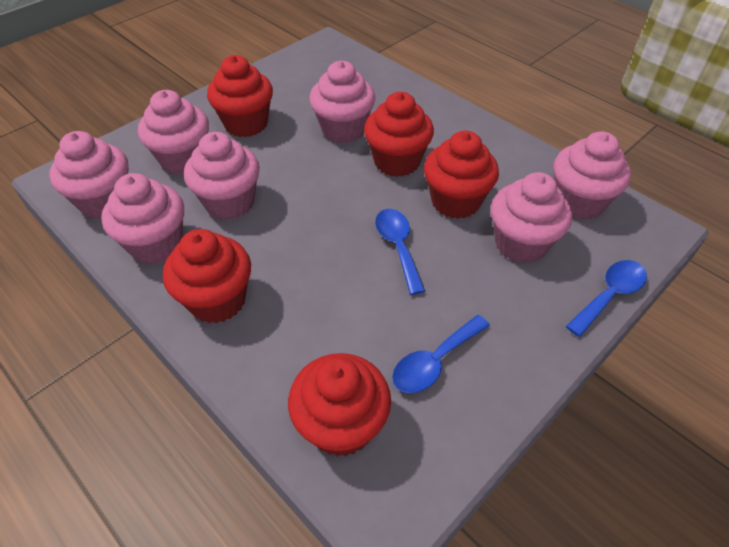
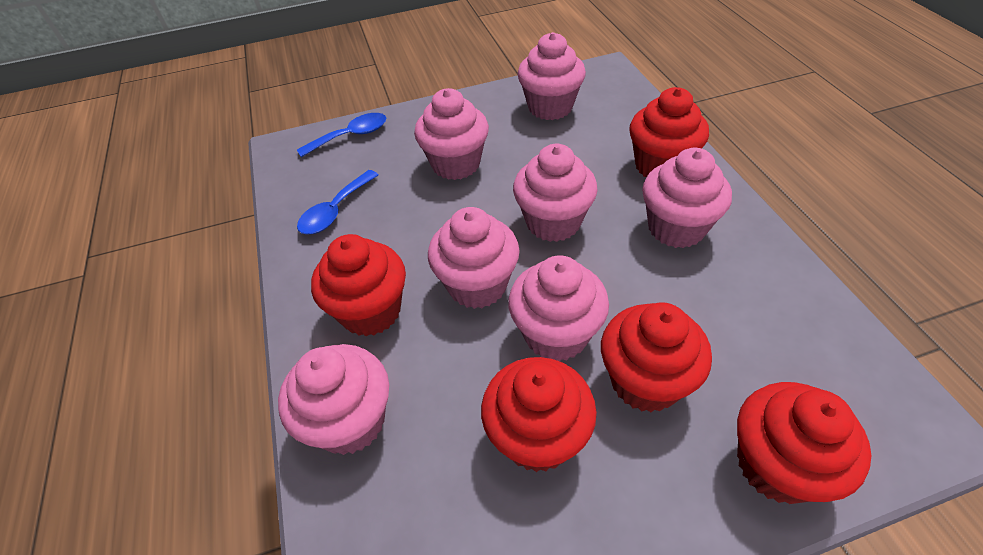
blue spoon: [375,209,425,295] [392,315,490,393] [566,260,647,337] = 3 -> [297,113,386,157] [297,170,378,234] = 2

